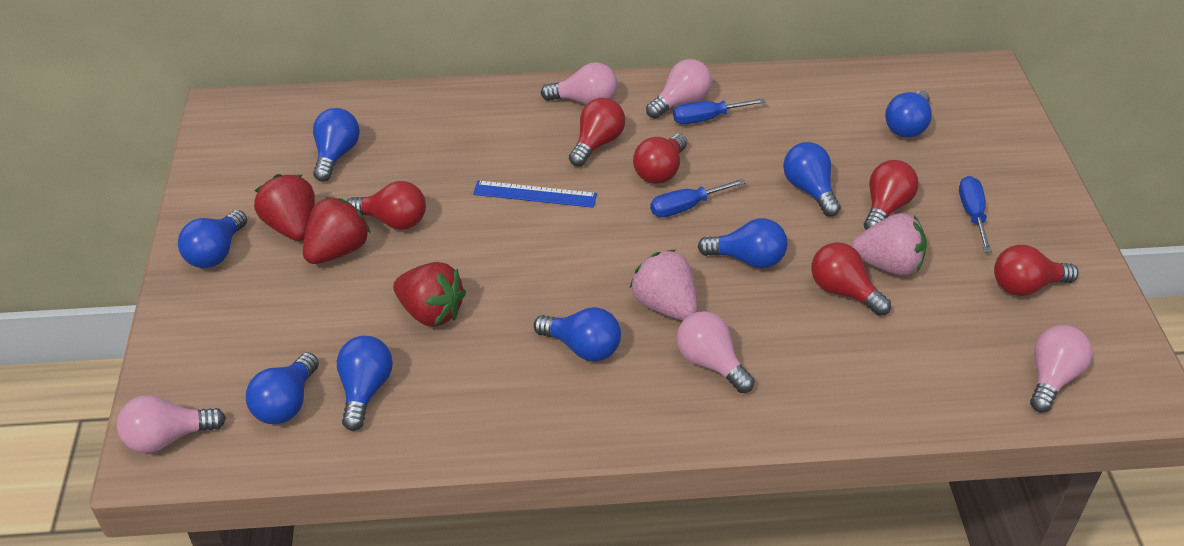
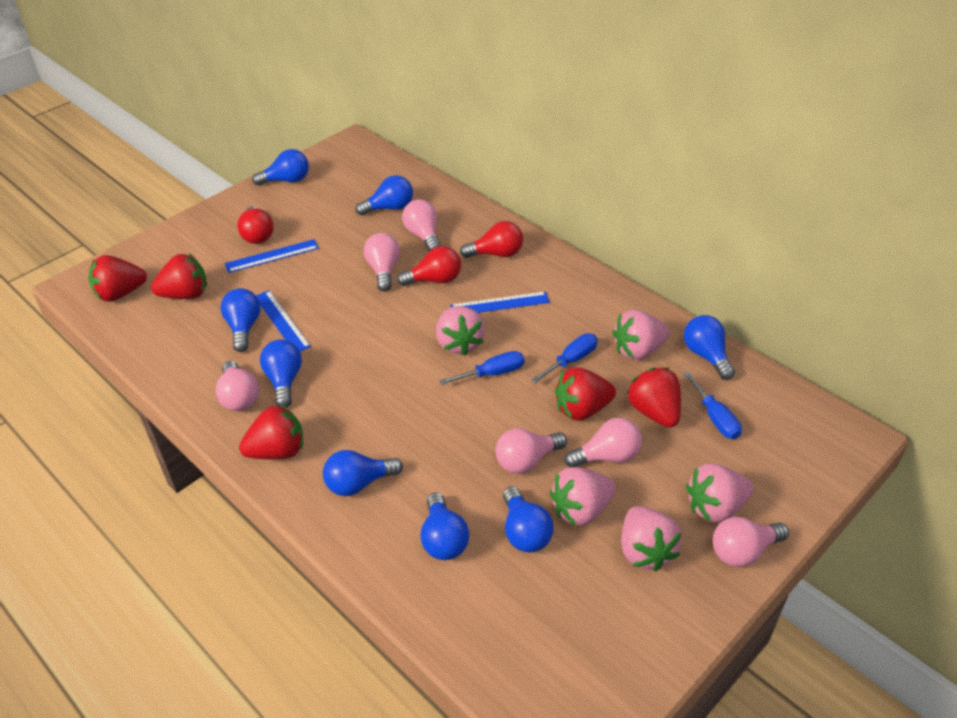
blue ruler: [473,181,597,208] = 1 -> [225,239,319,273] [256,290,311,352] [450,291,550,313] = 3
pink light bulb: [117,395,226,453] [541,62,618,105] [646,59,712,119] [676,311,755,393] [1030,325,1093,412] = 5 -> [216,360,259,411] [364,233,400,292] [402,199,441,252] [495,428,567,474] [565,418,642,467] [713,517,789,567] = 6
pink strawberry: [630,250,698,320] [851,213,927,276] = 2 -> [436,306,485,356] [550,467,616,526] [612,310,670,360] [621,506,682,571] [686,463,754,523] = 5
red light bulb: [347,181,426,230] [569,98,625,167] [633,134,687,184] [811,242,891,316] [864,160,918,230] [994,245,1079,296] = 6 -> [237,206,274,244] [397,246,461,286] [460,221,523,258] = 3
red strawberry: [254,174,315,241] [303,197,371,264] [393,262,466,327] = 3 -> [88,255,147,302] [151,254,207,299] [239,404,303,459] [555,367,616,420] [627,367,681,428] = 5

